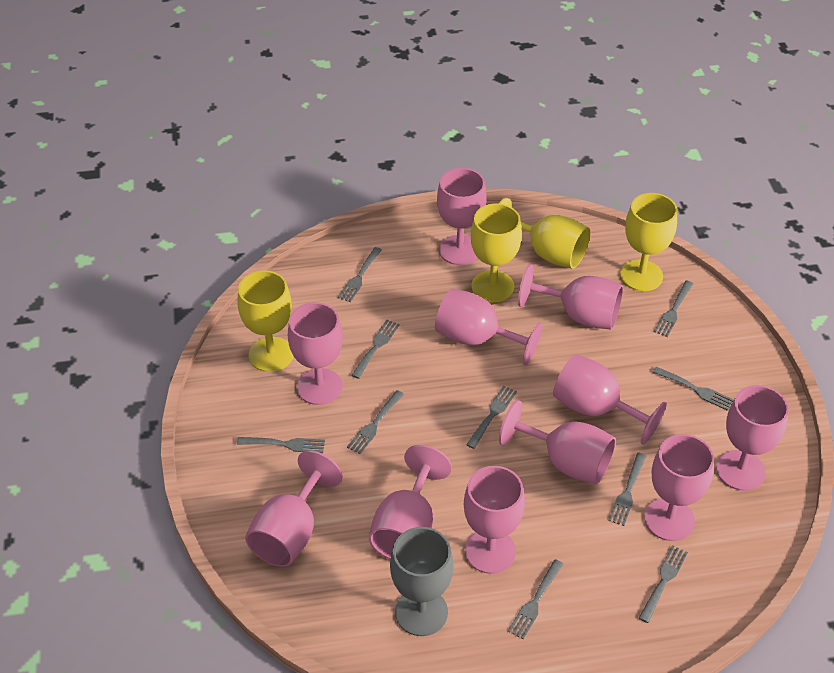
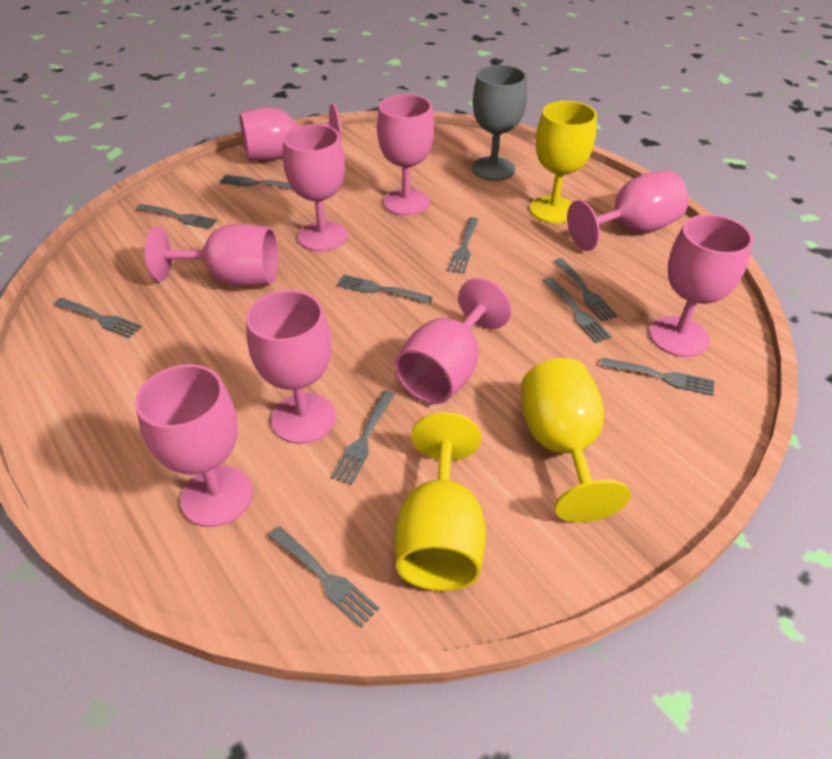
pink goblet: [245,450,343,567] [288,302,343,405] [369,445,452,560] [435,288,543,365] [437,168,487,265] [464,466,525,574] [499,400,616,484] [518,264,623,330] [553,354,667,445] [644,434,714,541] [716,385,789,491] = 11 -> [135,364,253,527] [145,224,278,286] [239,103,342,160] [246,290,336,444] [283,124,347,252] [377,94,434,216] [394,278,512,404] [567,170,688,251] [650,214,753,357] = 9
yellow goblet: [238,270,293,372] [471,204,522,302] [499,198,590,269] [620,193,677,291] = 4 -> [395,412,486,591] [521,358,631,523] [530,101,597,224] = 3

